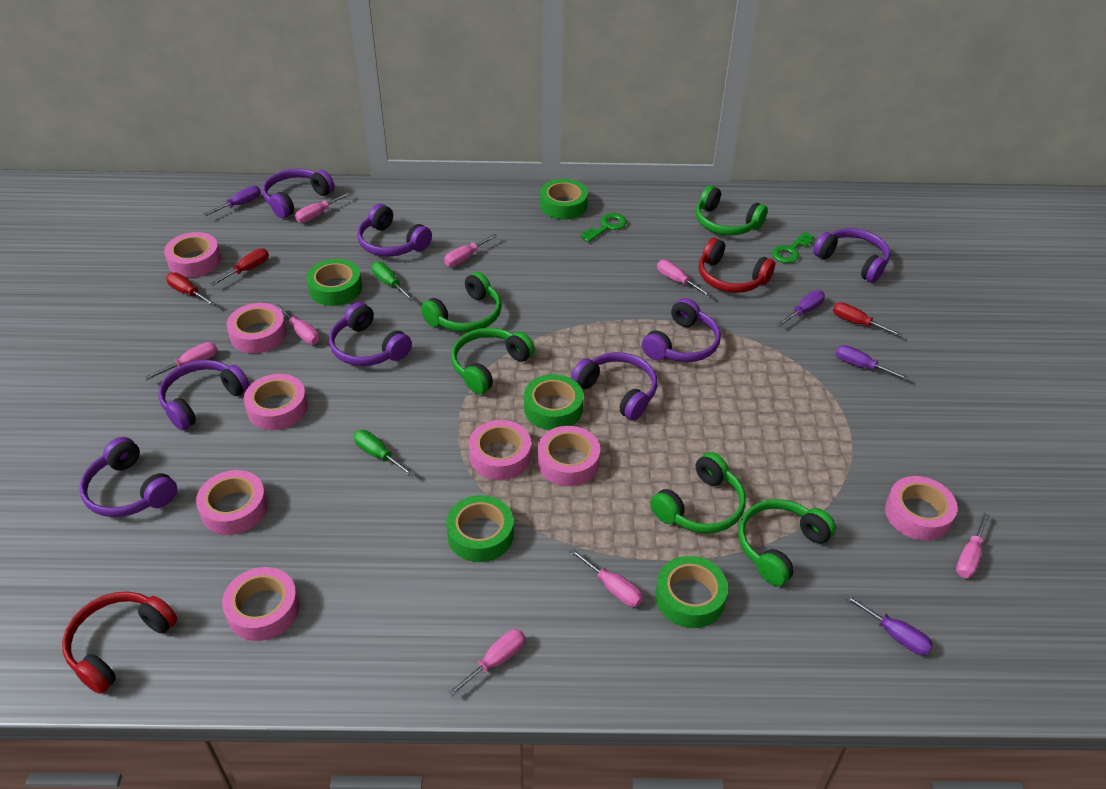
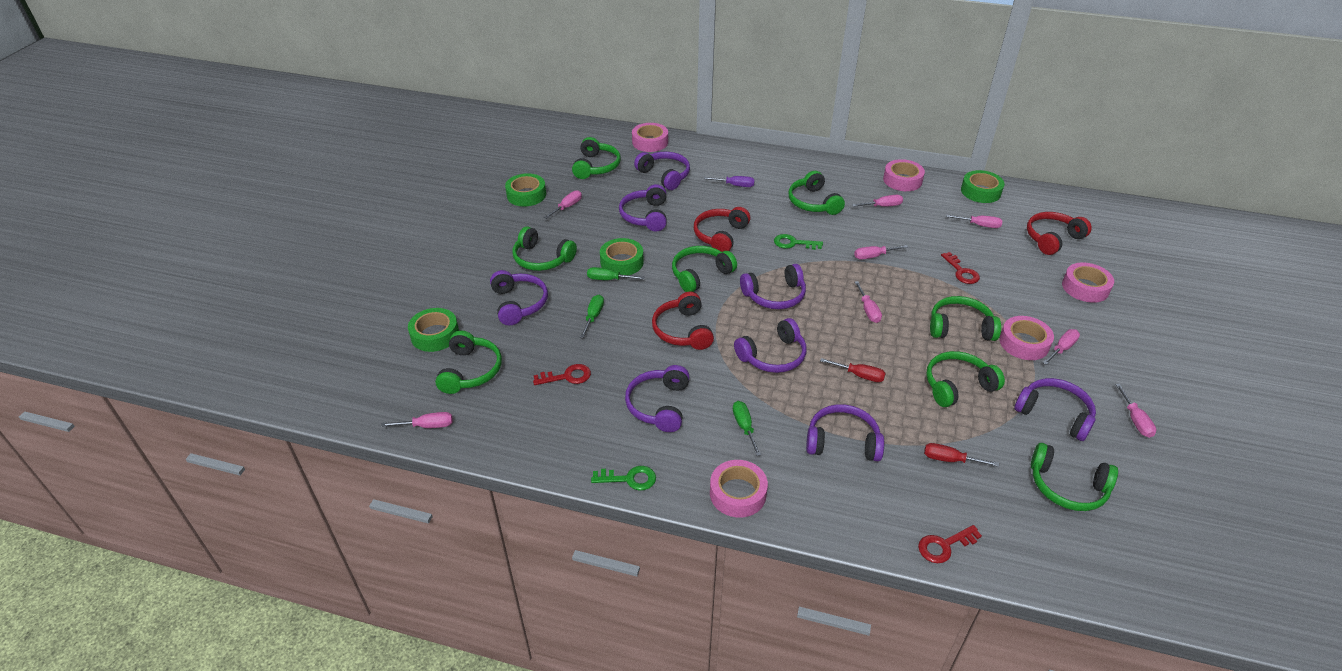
green headphones: [421,272,502,332] [451,328,535,394] [650,452,746,533] [696,185,768,235] [738,499,836,586] = 5 -> [435,331,502,394] [512,226,577,271] [572,137,621,179] [672,246,737,292] [788,171,845,215] [926,351,1005,407] [930,296,1001,341] [1031,443,1118,511] = 8
green screwdriver: [353,430,415,477] [372,262,414,301] = 2 -> [580,295,604,338] [587,267,645,280] [733,401,761,456] = 3
green tape: [306,259,362,306] [446,495,514,562] [524,374,583,430] [540,179,588,220] [655,556,728,628] = 5 -> [408,308,459,352] [505,173,546,206] [600,238,644,275] [961,170,1004,203] = 4
pink tape: [164,232,221,277] [196,470,268,535] [222,567,299,641] [227,303,287,353] [244,374,308,430] [469,420,531,480] [537,426,600,486] [885,476,958,541] = 8 -> [632,123,668,152] [710,460,768,518] [883,159,925,191] [999,316,1054,360] [1062,262,1114,303] = 5
purple screwdriver: [203,186,261,216] [777,290,825,326] [835,345,909,380] [845,594,933,655] = 4 -> [704,176,755,187] = 1
red headphones: [62,592,177,694] [699,238,775,293] = 2 -> [652,292,714,350] [694,207,750,252] [1027,212,1092,255] = 3
red key: none = 0 -> [533,364,591,385] [918,525,982,563] [941,252,980,284] = 3
red screwdriver: [166,272,216,306] [210,248,269,285] [833,302,902,337] = 3 -> [820,358,886,382] [924,443,999,467] = 2

